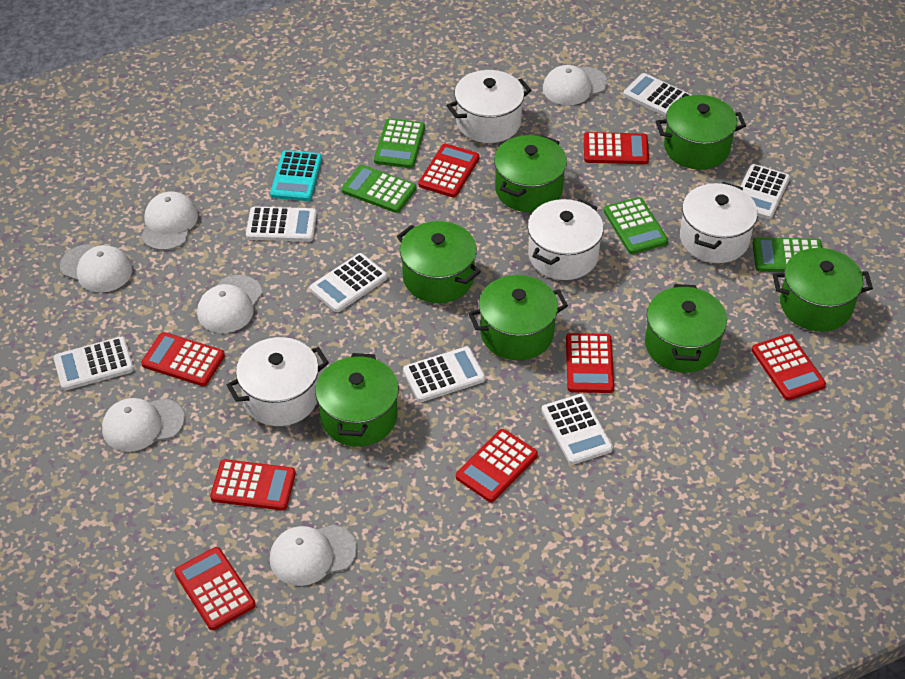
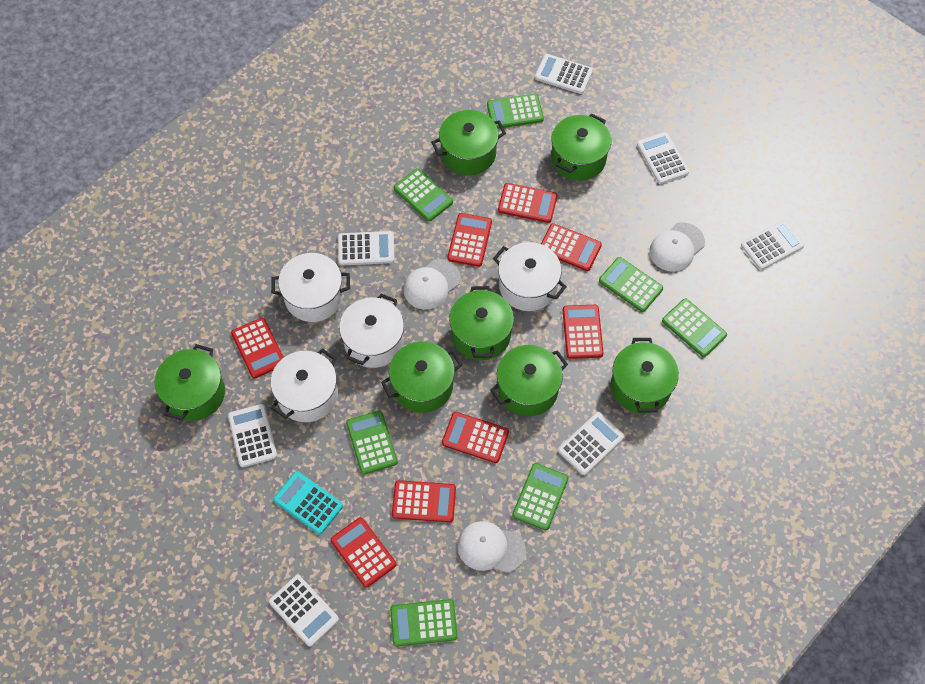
green calculator: [341,165,416,213] [374,118,425,168] [604,197,668,254] [753,237,822,272] = 4 -> [346,410,398,475] [390,599,458,647] [394,168,453,221] [487,94,544,129] [512,463,569,531] [599,257,663,312] [662,299,727,357] = 7
white cap: [60,244,132,292] [102,398,185,452] [141,192,198,250] [197,275,263,333] [270,525,357,586] [543,65,608,105] = 6 -> [403,259,461,310] [458,521,526,573] [650,222,705,272] = 3

